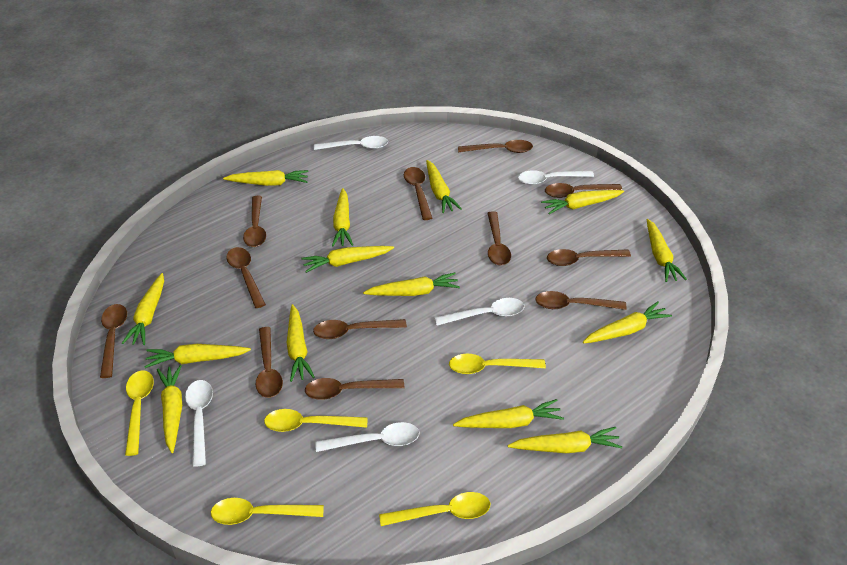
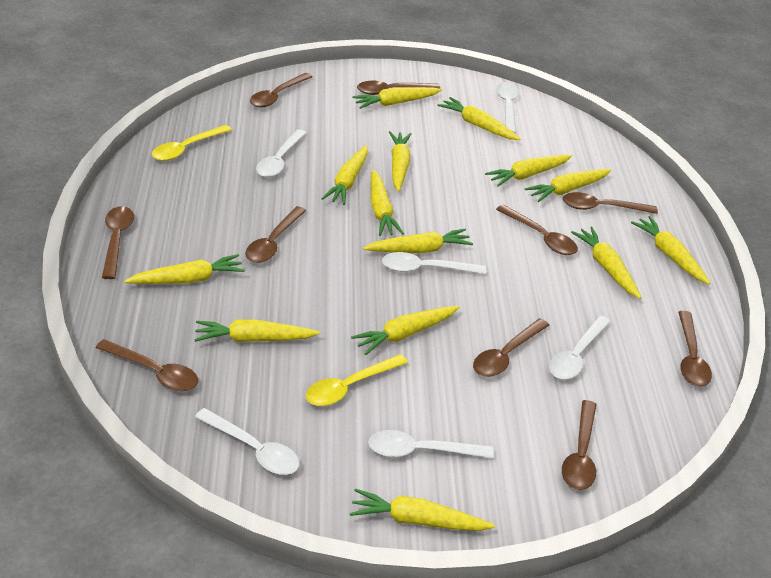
brown spoon: [100,304,127,378] [226,247,266,308] [243,196,266,247] [256,327,283,398] [305,378,404,400] [313,319,407,339] [404,167,432,220] [458,140,533,153] [487,211,511,265] [535,291,627,310] [545,183,622,198] [547,249,631,266] = 12 -> [96,339,198,391] [102,206,134,279] [245,206,306,263] [250,73,312,108] [357,81,440,95] [473,318,549,377] [496,204,578,255] [562,400,597,490] [563,192,658,214] [678,311,712,387] = 10
white spoon: [185,380,213,467] [314,136,388,150] [315,422,419,452] [434,298,524,326] [518,170,594,185] = 5 -> [195,408,300,475] [256,129,306,177] [368,430,493,458] [382,252,486,274] [496,82,519,133] [549,316,611,379] = 6
yellow spoon: [125,370,154,456] [211,498,324,525] [264,409,368,432] [379,492,490,526] [449,354,546,374] = 5 -> [152,125,232,161] [306,354,408,406] = 2

